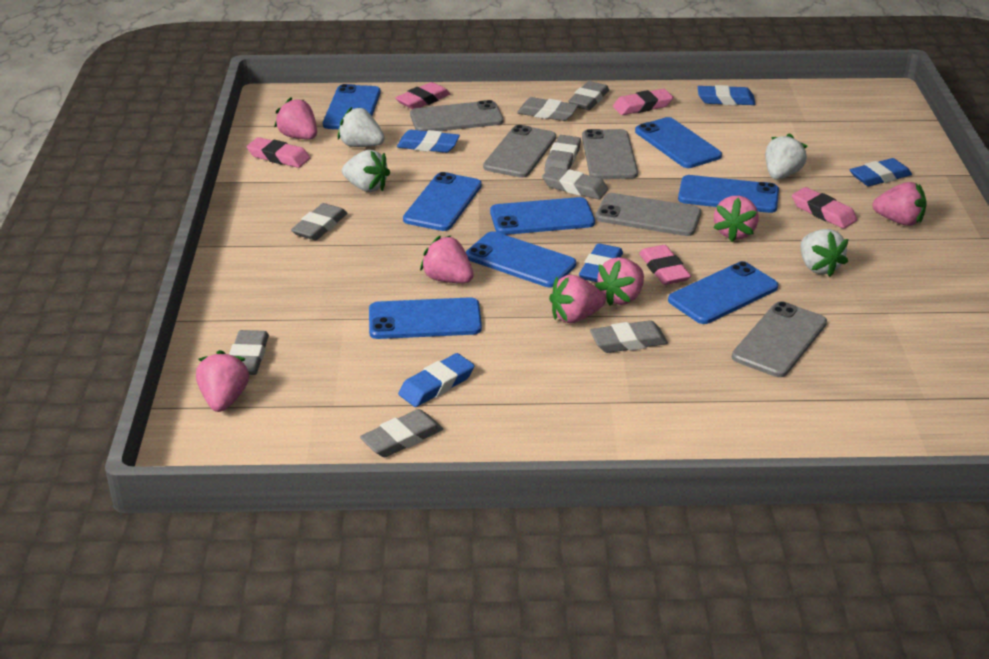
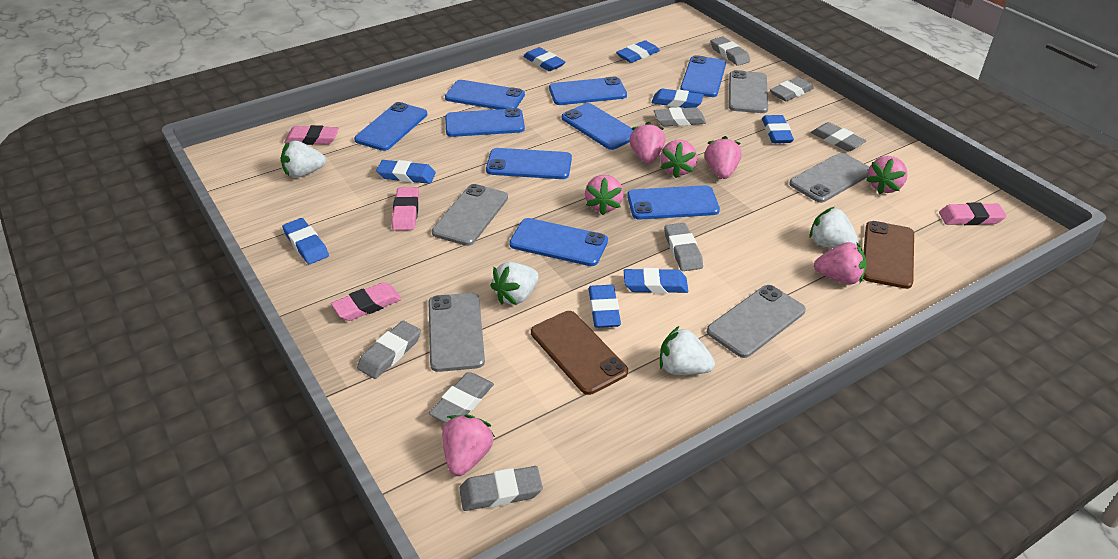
blue eraser: [397,130,460,153] [398,353,474,407] [579,243,623,282] [698,85,755,105] [850,158,912,186] = 5 -> [282,218,329,264] [376,160,436,184] [523,47,565,71] [589,285,621,328] [616,40,660,63] [624,268,688,294] [651,89,704,108] [762,115,794,143] = 8
blue phone: [323,84,381,129] [369,297,482,339] [403,172,482,231] [466,232,576,287] [490,197,595,235] [635,117,722,168] [668,261,778,324] [678,175,779,213] = 8 -> [354,102,427,151] [445,80,525,109] [445,108,525,137] [486,148,572,179] [509,218,608,266] [549,77,627,105] [562,103,634,150] [627,185,720,220] [680,55,726,97] = 9
brown phone: none = 0 -> [531,311,628,395] [863,221,914,289] = 2
pink eraser: [246,137,310,168] [395,82,450,109] [613,89,673,115] [639,245,691,285] [792,187,857,229] = 5 -> [284,125,339,145] [331,282,402,321] [392,187,419,231] [939,202,1007,225] = 4

